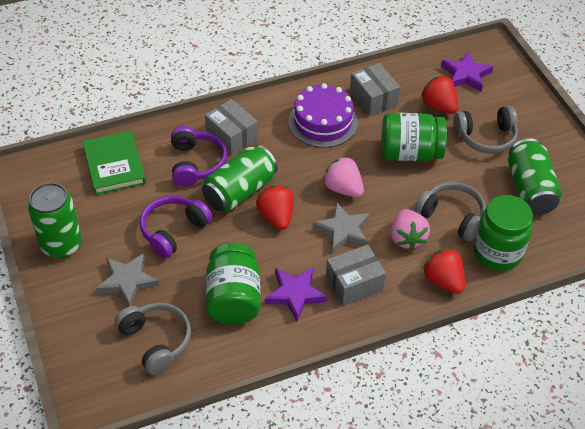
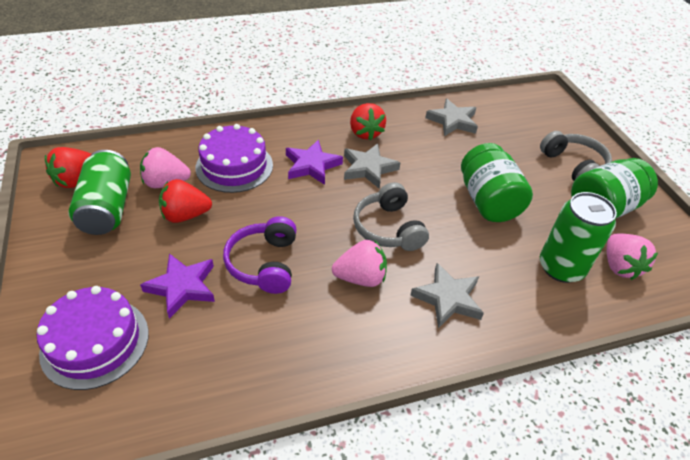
green book: [82,131,146,195] = 1 -> none = 0
green can: [28,183,82,258] [202,145,277,212] [508,139,562,215] = 3 -> [68,150,131,235] [540,192,617,283] = 2
green jar: [206,243,261,325] [381,113,447,161] [473,195,533,271] = 3 -> [461,143,533,222] [571,158,658,219] = 2
grey box: [205,99,258,156] [326,245,386,306] [350,63,400,116] = 3 -> none = 0
grey headphones: [115,302,191,375] [415,182,486,242] [453,106,518,154] = 3 -> [353,182,429,251] [540,131,612,181] = 2
grey star: [96,253,159,306] [313,202,370,253] = 2 -> [344,143,401,189] [410,263,484,328] [425,98,478,136] = 3
pink strawberry: [323,156,364,197] [391,209,430,250] = 2 -> [140,147,191,188] [332,240,387,287] [607,233,658,280] = 3
purple cake: [289,83,358,148] = 1 -> [37,286,149,390] [195,124,273,193] = 2
purple headphones: [140,196,212,258] [171,126,227,187] = 2 -> [223,216,297,294] = 1

